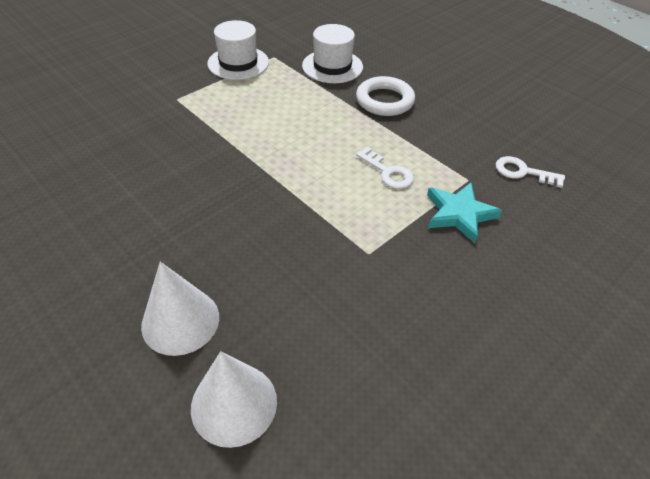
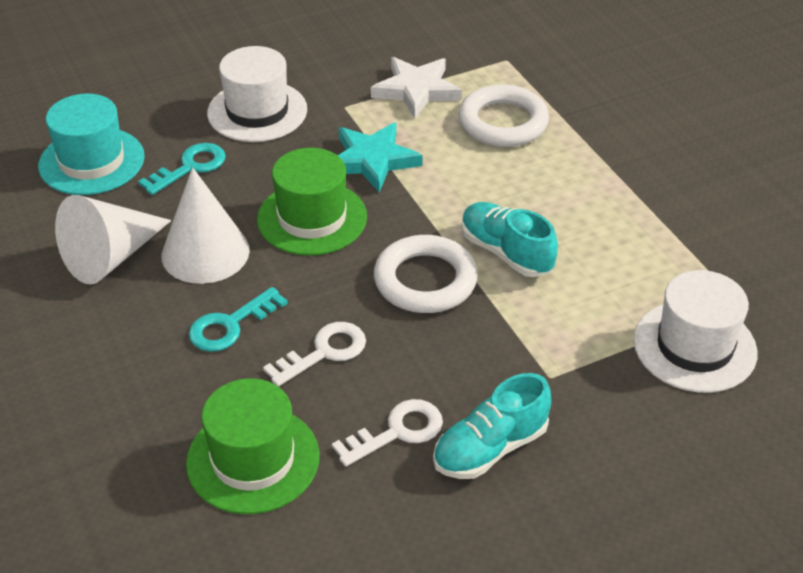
green hat: none = 0 -> [186,378,320,514] [257,148,367,256] = 2
turquoise hat: none = 0 -> [38,94,145,195] = 1
turquoise key: none = 0 -> [138,143,226,195] [189,287,288,352] = 2
turquoise shoe: none = 0 -> [433,373,551,479] [461,202,558,277] = 2
white ring: [356,76,415,116] = 1 -> [374,235,478,313] [458,85,549,147] = 2
white star: none = 0 -> [371,57,462,119] = 1

